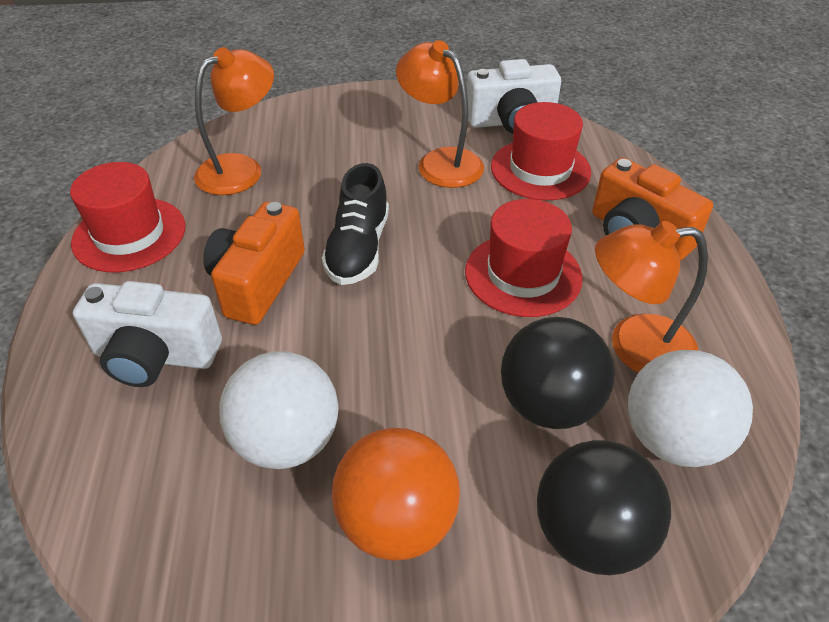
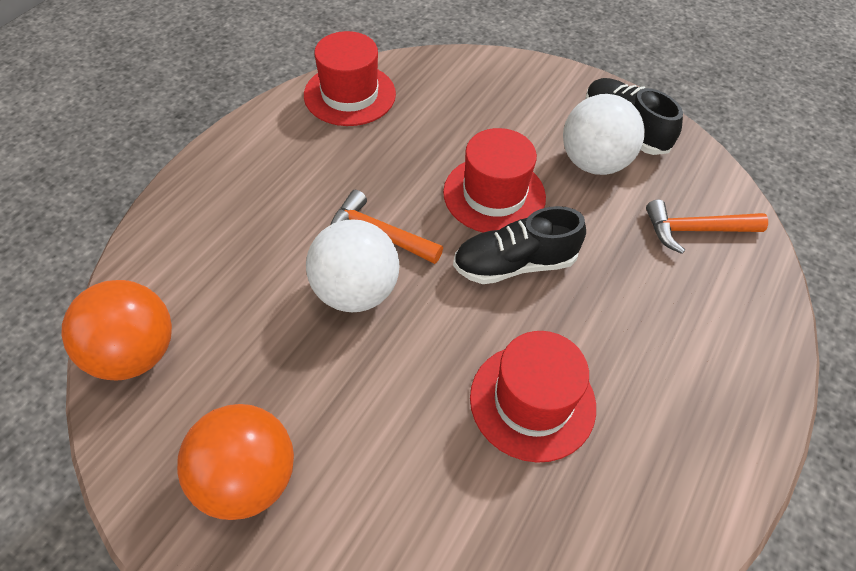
black ball: [501,317,615,429] [537,440,671,575] = 2 -> none = 0
black shoe: [322,163,389,285] = 1 -> [453,206,586,284] [585,78,683,155] = 2
orange ball: [332,428,460,560] = 1 -> [61,280,172,380] [177,404,294,520] = 2
orange camera: [203,202,305,325] [592,157,713,261] = 2 -> none = 0
orange hammer: none = 0 -> [331,190,443,264] [646,200,768,254] = 2
orange lamp: [194,47,274,195] [396,40,484,188] [595,221,708,373] = 3 -> none = 0
white camera: [73,281,222,387] [467,59,561,134] = 2 -> none = 0

